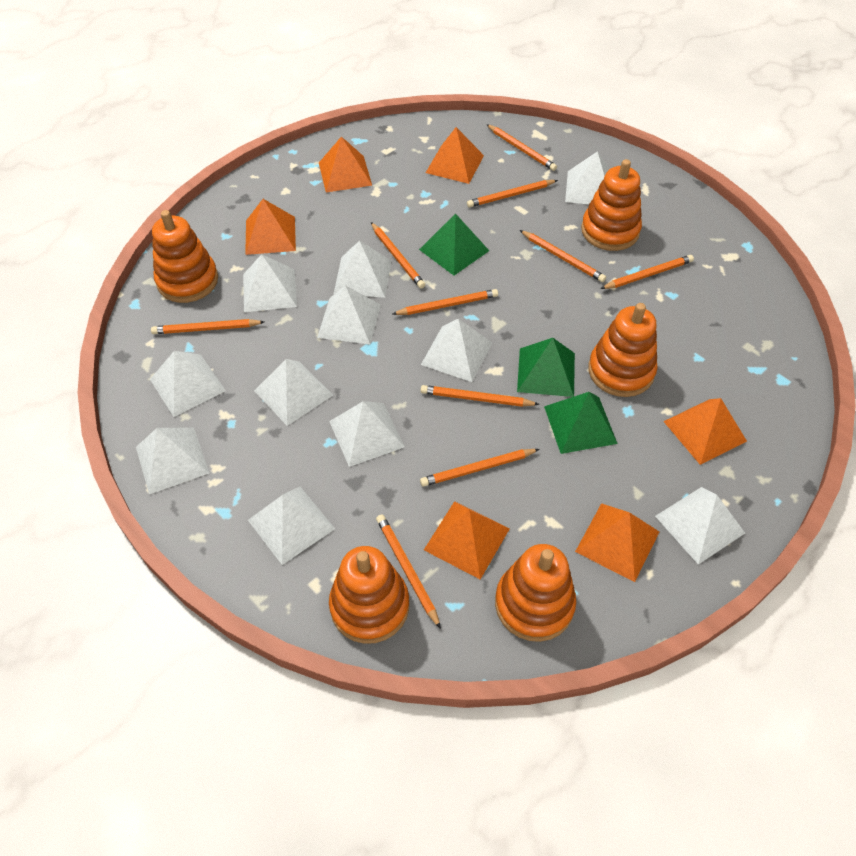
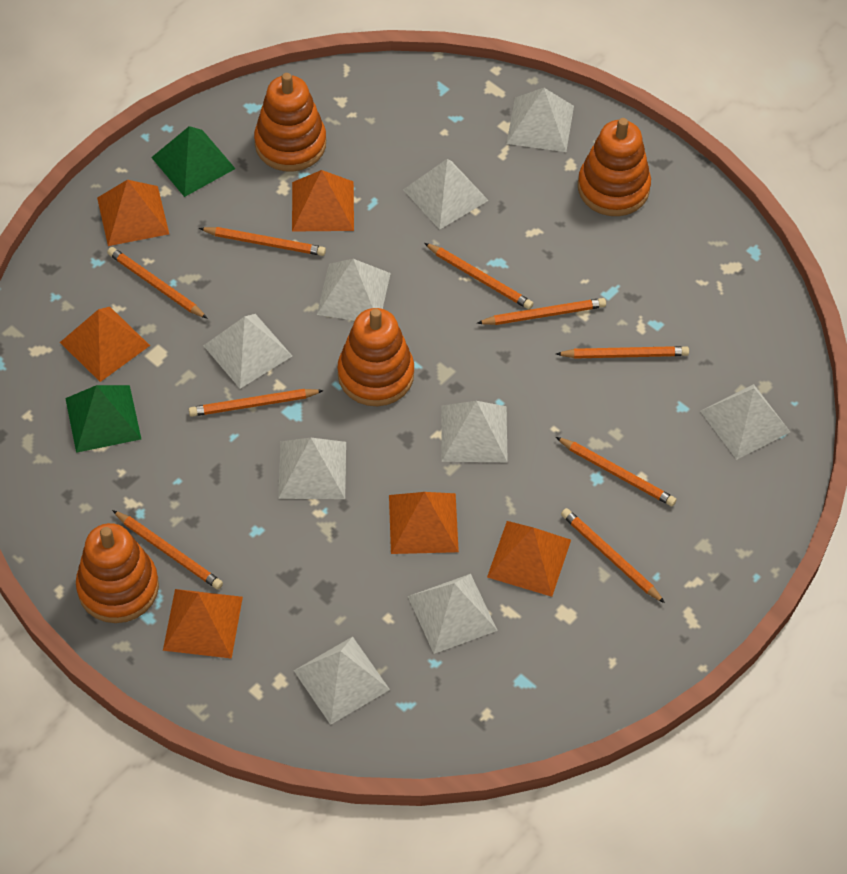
green pyramid: [419,213,489,275] [517,338,575,397] [544,392,618,454] = 3 -> [65,385,141,453] [151,126,236,197] = 2
orange pencil: [151,319,264,334] [371,222,425,289] [376,514,441,629] [393,289,498,315] [420,385,540,407] [420,449,539,487] [467,180,558,208] [486,124,557,171] [520,230,606,282] [600,255,694,289] = 10 -> [107,247,208,319] [112,510,223,590] [189,389,324,417] [199,227,326,256] [424,243,533,310] [477,298,606,325] [556,346,689,359] [556,437,677,506] [561,508,665,603] = 9
orange stacking toy: [152,210,218,303] [329,546,409,644] [495,544,576,642] [581,159,642,251] [588,303,657,397] = 5 -> [76,523,159,623] [254,73,326,172] [338,308,414,406] [578,118,651,216] = 4
white pyramid: [136,427,209,494] [150,351,226,417] [243,254,297,312] [248,486,335,565] [254,359,333,426] [317,285,381,344] [329,401,405,467] [334,241,391,298] [421,319,492,382] [565,151,609,204] [655,487,745,564] = 11 -> [203,314,292,389] [278,438,346,499] [294,637,390,725] [317,259,391,321] [403,159,489,230] [408,574,498,654] [441,401,508,462] [506,88,574,152] [700,384,790,460] = 9

